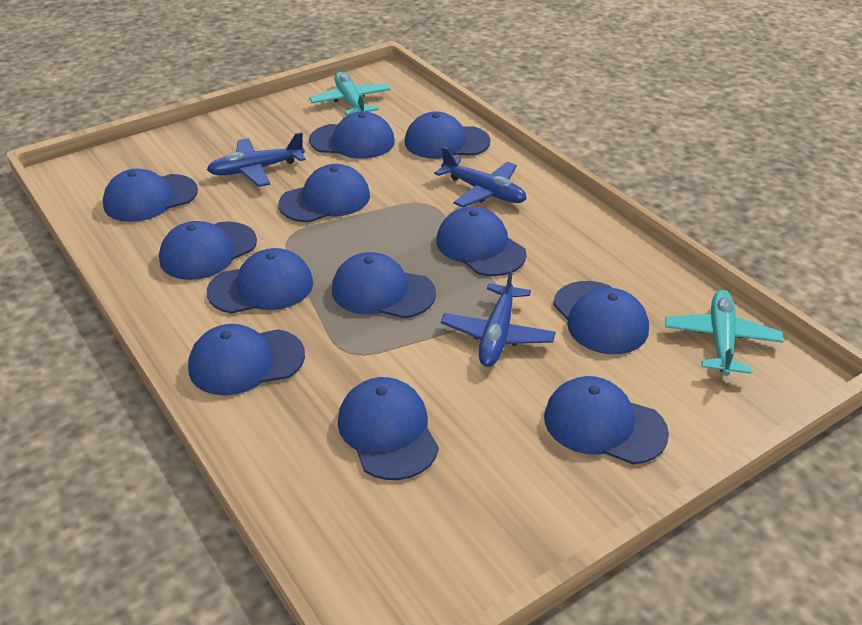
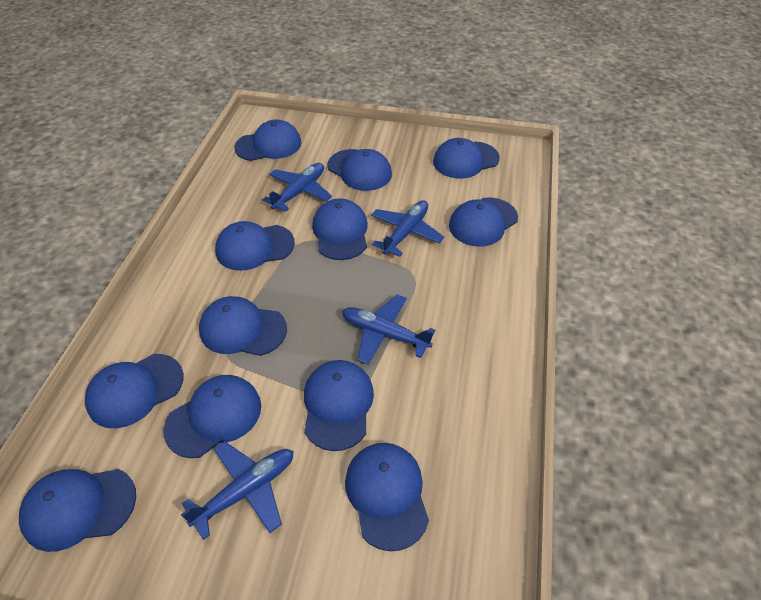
blue plane: [207,132,305,187] [434,146,527,208] [441,266,555,367] = 3 -> [181,441,293,540] [262,163,332,212] [342,294,435,364] [371,200,444,257] = 4
turquoise plane: [309,72,390,116] [665,290,784,376] = 2 -> none = 0

